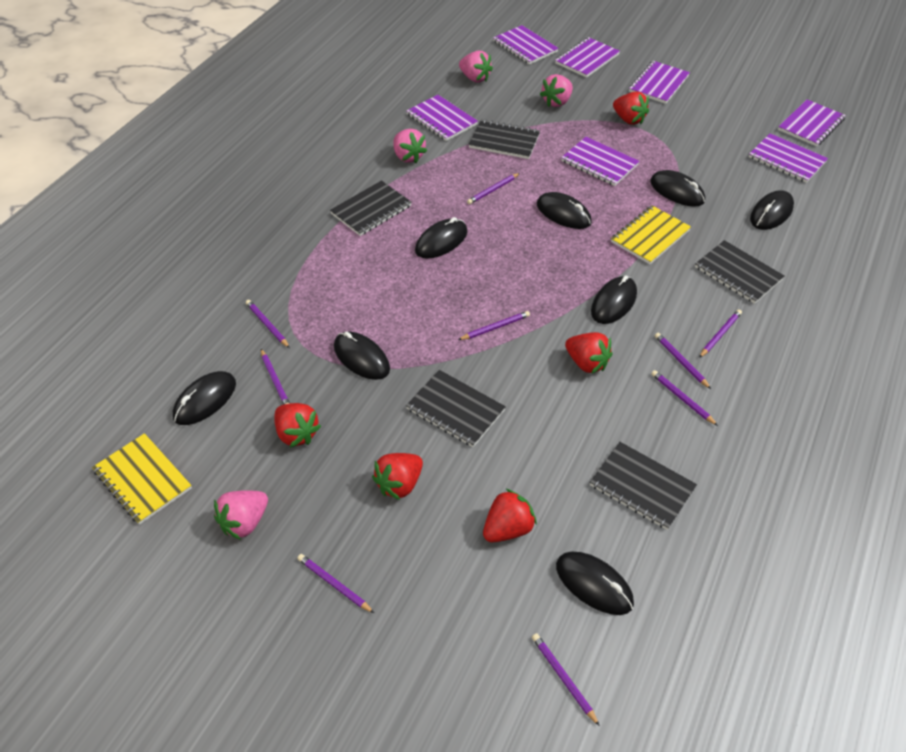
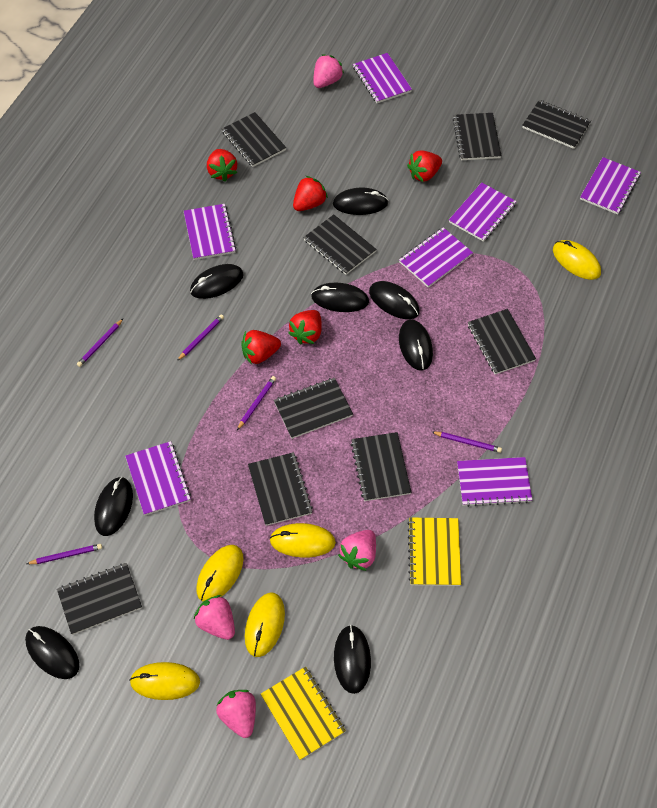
black notebook: [330,180,412,236] [406,370,506,447] [469,119,540,159] [590,442,697,530] [695,240,784,304] = 5 -> [57,563,142,635] [222,112,286,167] [248,452,313,526] [274,378,353,439] [303,215,376,275] [351,432,411,501] [453,113,502,160] [468,309,536,374] [522,100,591,149] = 9
purple pencil: [246,300,290,348] [261,349,290,405] [297,554,374,613] [458,311,530,340] [467,173,520,204] [532,633,600,726] [651,370,718,426] [655,333,711,389] [699,309,742,358] = 9 -> [27,544,102,564] [77,319,123,367] [177,314,224,361] [237,376,276,430] [432,432,502,453] = 5
yellow mouse: none = 0 -> [129,662,200,700] [196,545,243,602] [245,593,285,657] [270,523,336,557] [553,240,601,280] = 5

